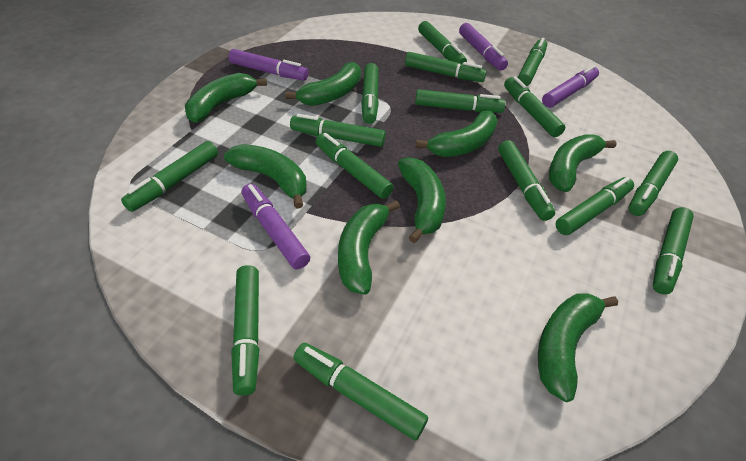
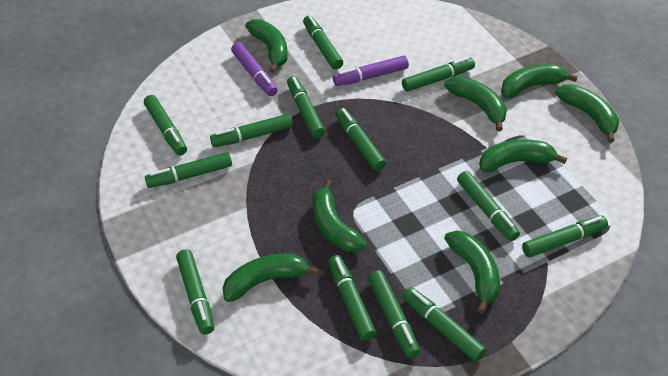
green marker: [121,141,218,212] [231,265,259,396] [290,114,386,147] [293,343,428,440] [316,133,394,199] [361,63,379,124] [405,52,487,82] [415,89,505,113] [418,21,467,64] [498,140,555,221] [504,76,565,137] [517,38,547,86] [555,177,634,235] [629,151,678,216] [653,207,694,295] = 15 -> [144,95,187,156] [145,152,232,188] [176,249,214,335] [210,114,293,147] [287,76,325,138] [303,16,343,70] [328,255,376,341] [335,108,386,171] [368,270,420,358] [402,57,475,92] [403,287,486,361] [457,171,520,241] [522,216,608,257] = 13
purple marker: [228,49,308,81] [241,184,310,269] [459,23,508,71] [542,65,599,108] = 4 -> [231,42,278,96] [333,56,409,86] = 2

